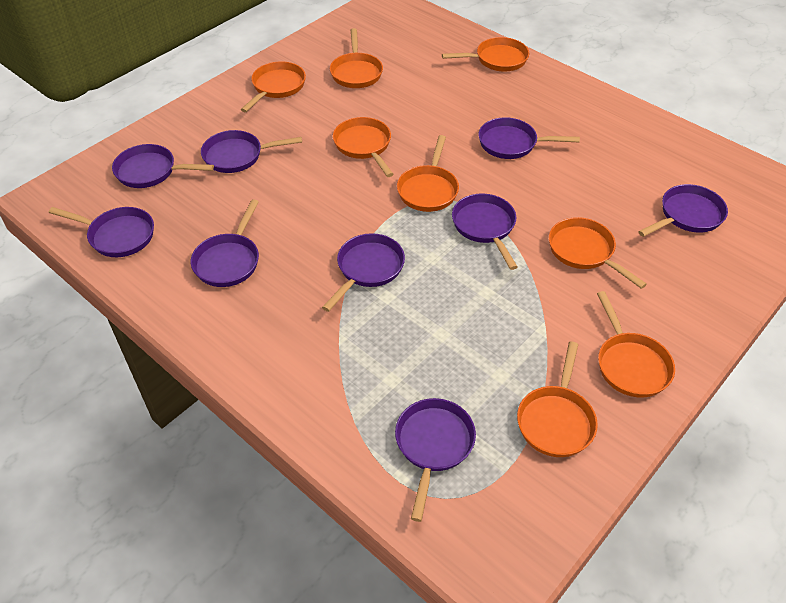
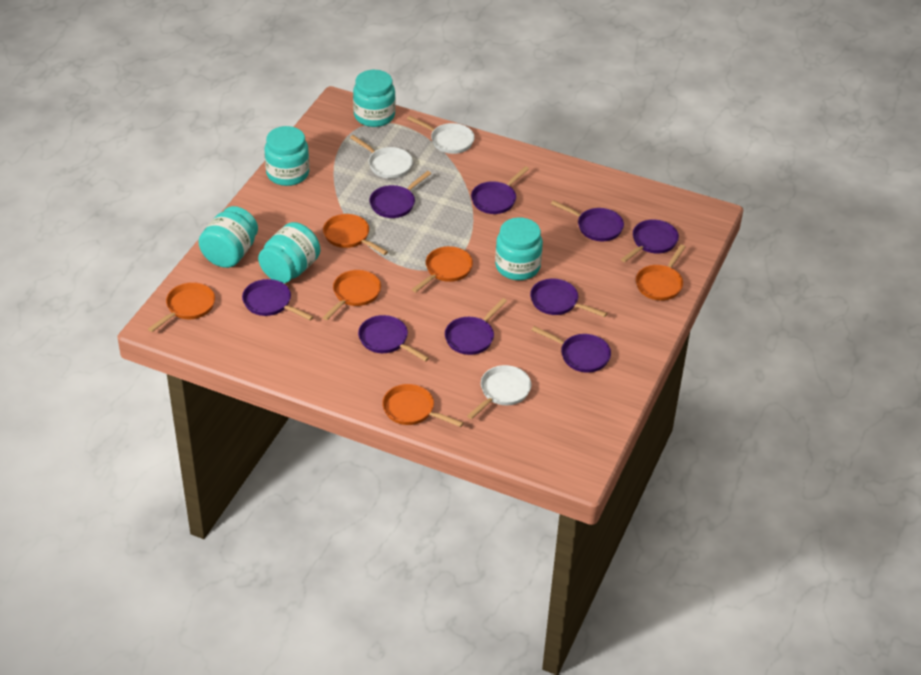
orange pan: [241,61,306,112] [330,28,383,88] [333,117,394,177] [397,135,459,212] [442,37,529,72] [517,342,598,457] [549,217,647,289] [597,291,675,398] = 8 -> [148,282,215,332] [322,270,381,320] [323,214,388,255] [382,384,464,427] [412,246,473,292] [636,244,685,301] = 6
turquoise jar: none = 0 -> [199,206,258,268] [258,222,320,283] [264,126,309,186] [353,70,395,127] [495,218,543,280] = 5
white pan: none = 0 -> [350,135,413,179] [407,116,475,154] [467,365,531,419] = 3

